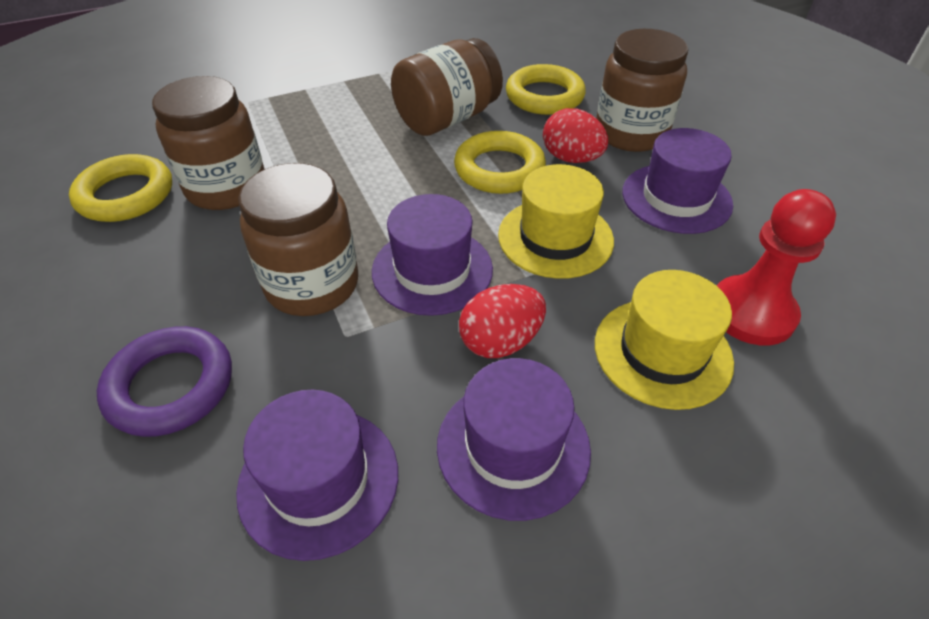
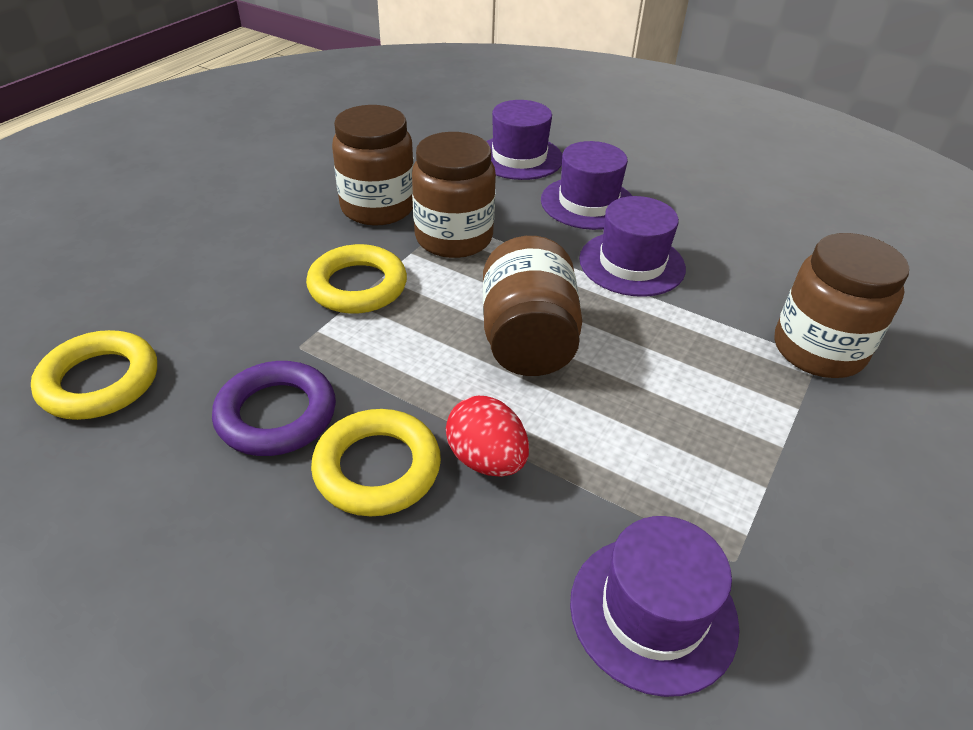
red egg: [459,284,546,358] [543,108,608,163] = 2 -> [446,396,529,477] = 1
red pawn: [717,189,836,345] = 1 -> none = 0
yellow hat: [498,164,614,279] [595,270,734,410] = 2 -> none = 0

